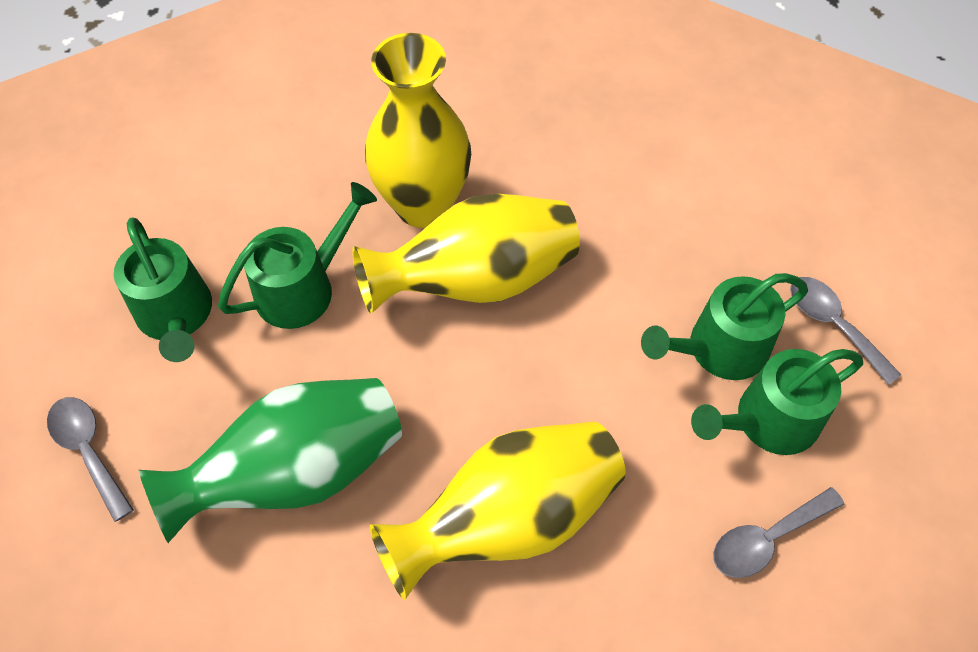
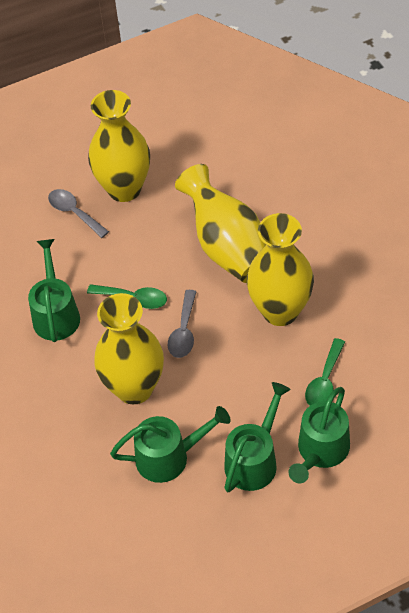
green spoon: none = 0 -> [87,284,167,309] [305,338,345,406] = 2
green vase: [139,378,402,543] = 1 -> none = 0
grey spoon: [47,397,134,522] [713,487,844,578] [790,277,901,385] = 3 -> [48,189,109,238] [168,290,197,358] = 2
yellow vase: [352,194,580,314] [365,33,471,228] [370,421,626,600] = 3 -> [88,90,150,202] [94,293,164,404] [175,164,266,283] [247,213,314,326] = 4

